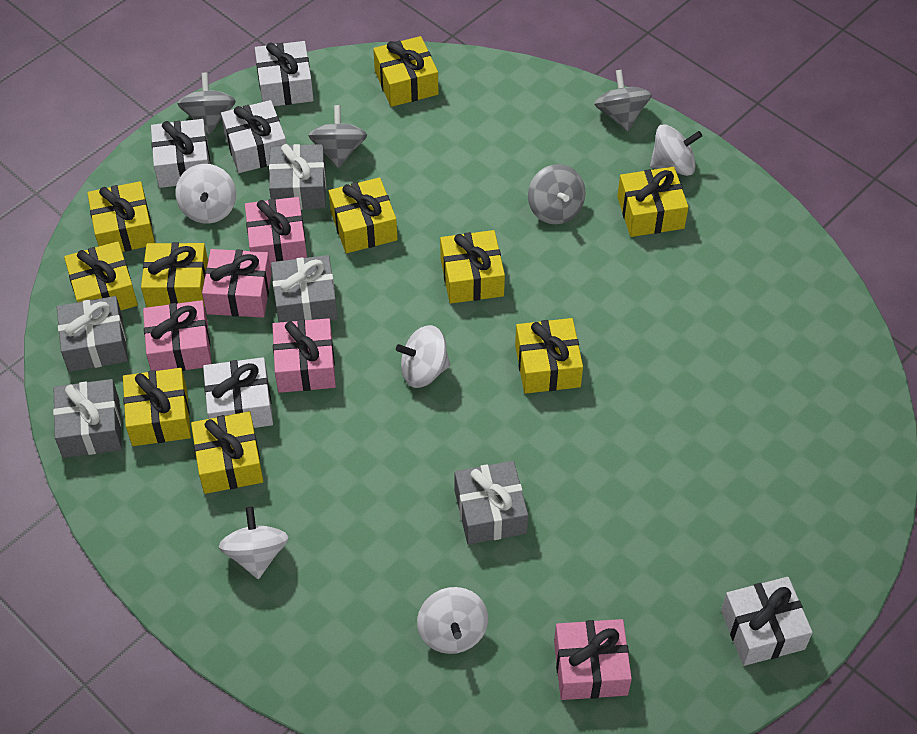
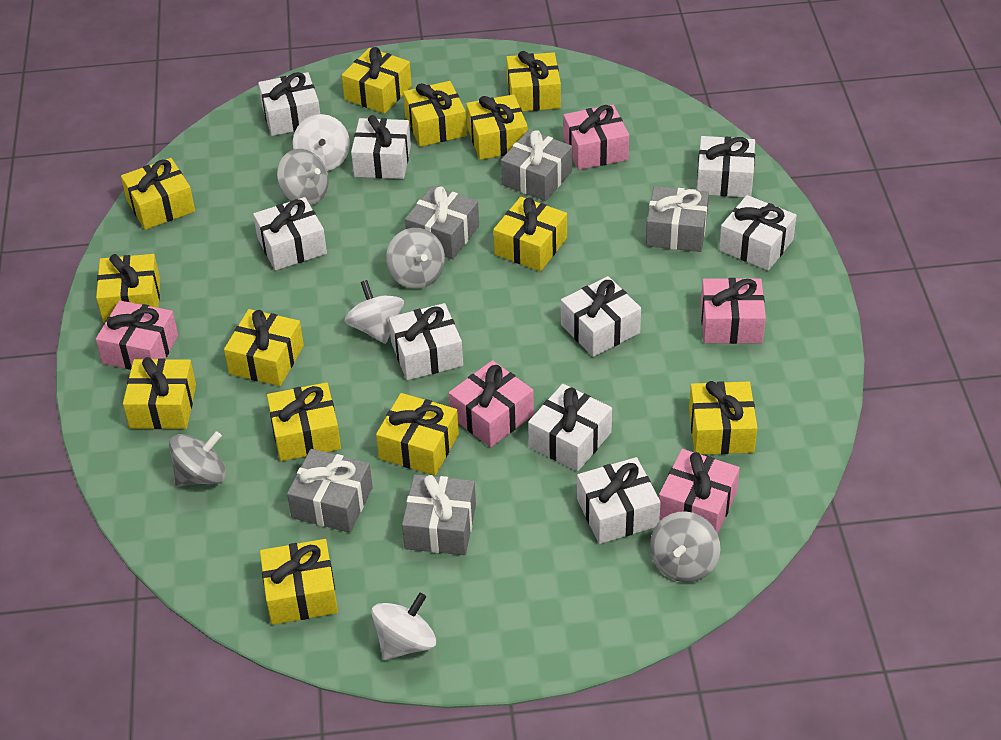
white gift: [151,119,210,188] [203,357,273,428] [221,100,286,173] [255,41,314,106] [721,577,813,666] = 5 -> [253,197,327,270] [258,72,320,136] [351,115,411,179] [389,303,463,380] [528,384,612,471] [561,276,641,357] [577,457,660,544] [697,136,755,197] [719,195,797,271] = 9
white spinning top: [176,164,236,224] [219,506,289,579] [396,325,450,388] [417,587,488,654] [650,124,702,176] = 5 -> [293,114,350,171] [345,280,404,344] [371,593,436,660] = 3
yellow gift: [64,241,138,310] [87,181,155,252] [123,368,191,446] [141,242,208,308] [191,411,263,494] [328,177,397,253] [373,36,438,107] [440,230,505,304] [515,318,583,394] [617,167,688,237] = 10 -> [96,254,160,323] [121,158,195,230] [123,357,196,429] [224,309,304,386] [260,539,338,625] [267,382,341,461] [342,47,412,114] [376,393,459,476] [403,81,467,147] [466,94,528,160] [493,197,567,271] [506,51,561,111] [689,381,757,455] = 13

